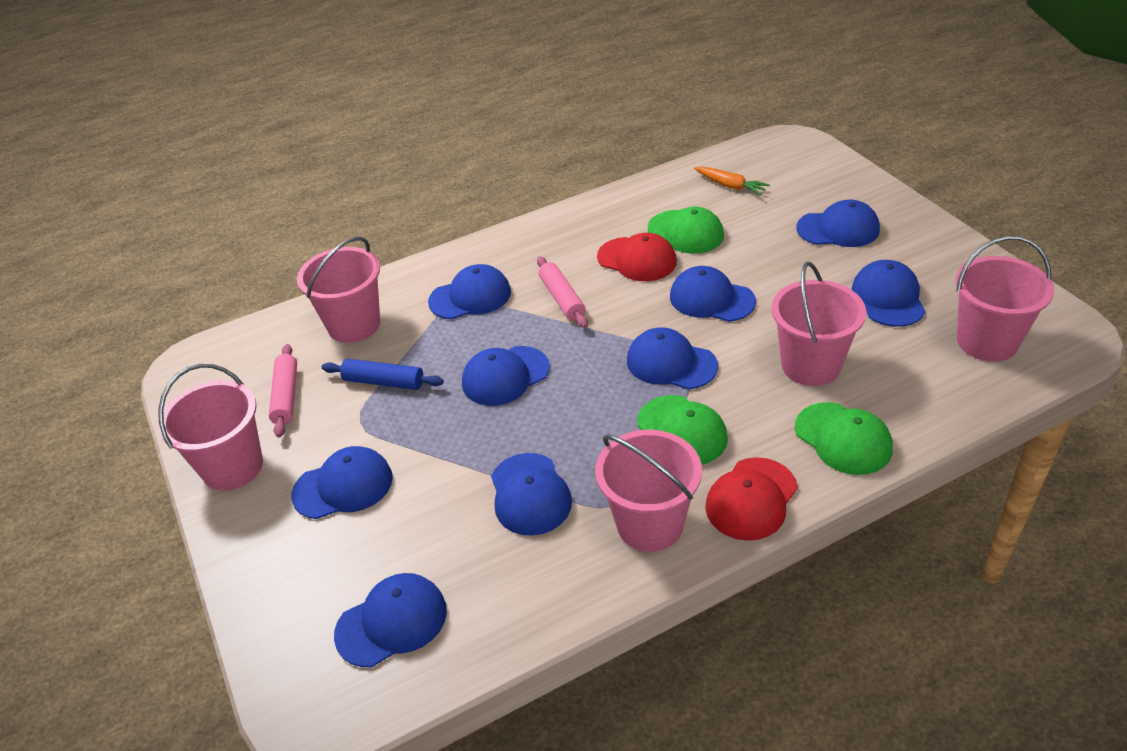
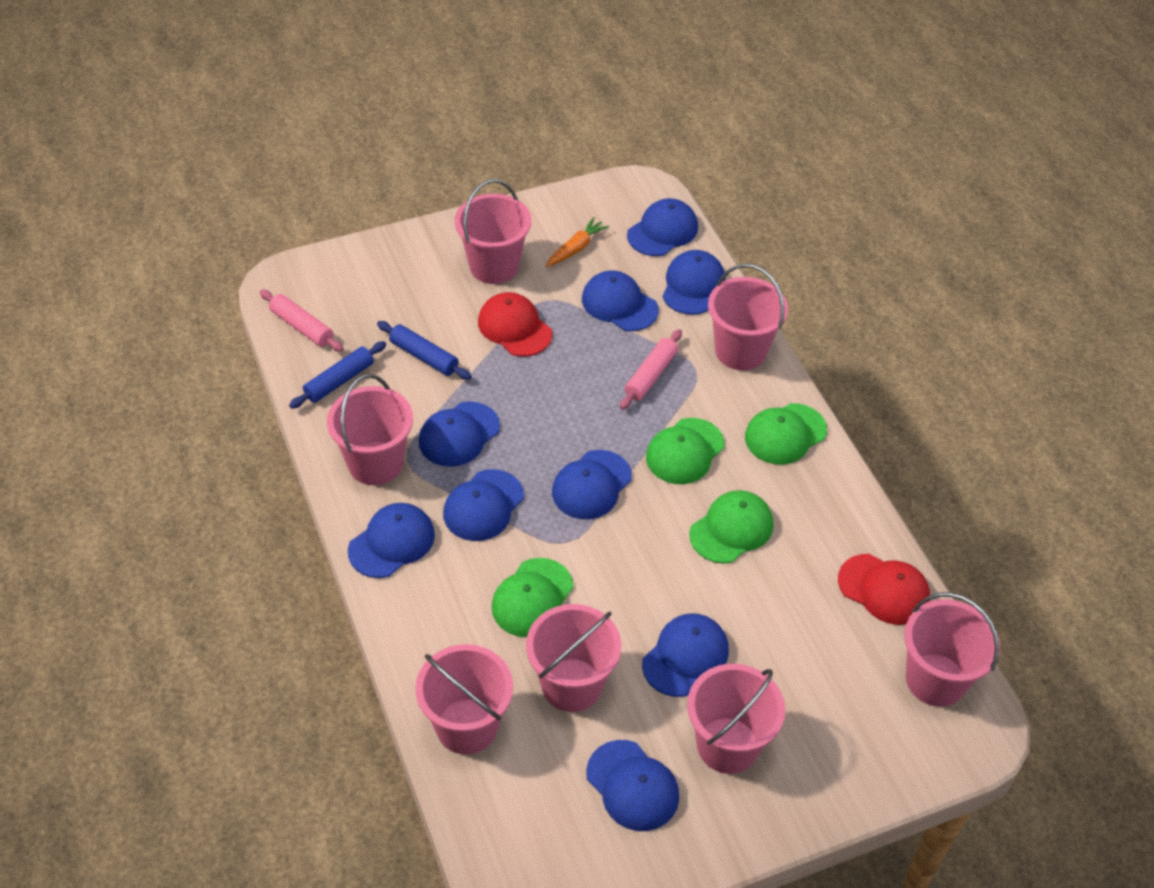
blue rolling pin: [322,359,444,390] = 1 -> [289,341,386,409] [377,321,472,380] = 2
green cap: [637,395,728,465] [648,207,724,254] [795,402,893,475] = 3 -> [491,558,574,637] [646,418,724,484] [689,490,773,564] [745,403,827,465] = 4
pink bucket: [158,364,263,491] [297,236,380,343] [595,430,702,552] [772,262,866,386] [955,236,1054,362] = 5 -> [327,374,413,485] [415,644,513,754] [455,179,531,284] [526,604,621,712] [687,664,785,774] [708,264,788,371] [904,592,1000,707] = 7

